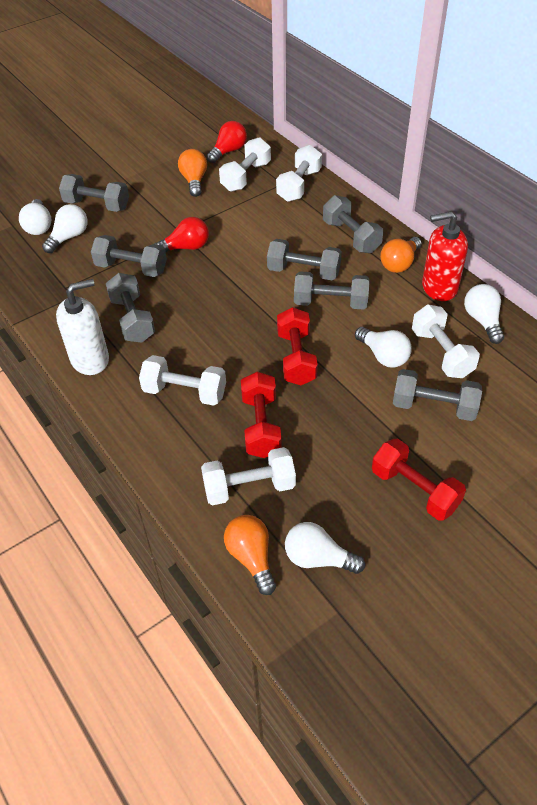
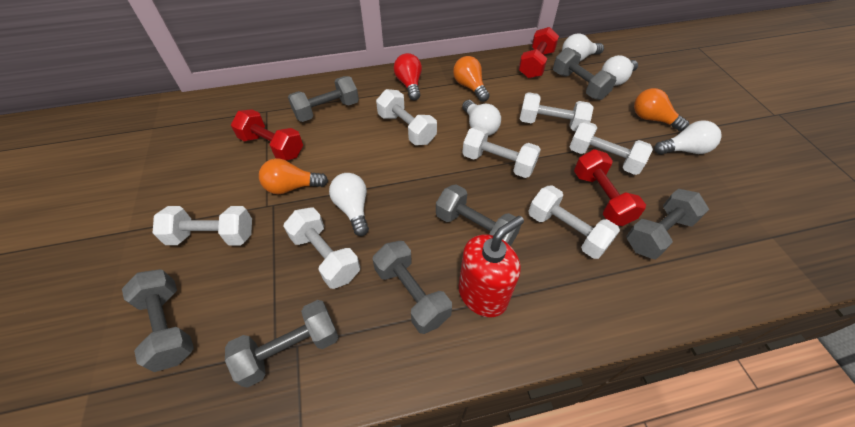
red light bulb: [154,217,209,252] [207,121,247,163] = 2 -> [394,53,422,100] = 1
white dumbbell: [139,355,226,406] [201,447,296,505] [219,137,271,192] [276,145,322,202] [412,305,480,378] = 5 -> [153,206,252,245] [283,207,360,289] [376,89,437,145] [462,126,541,178] [520,92,594,131] [528,185,620,259] [570,121,653,175] = 7
white soap dispenser: [56,279,109,375] = 1 -> none = 0

